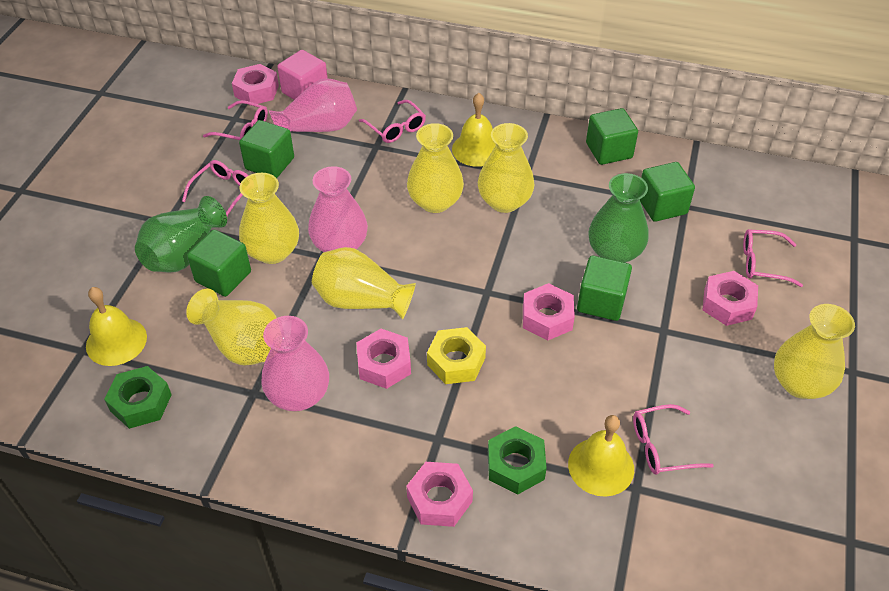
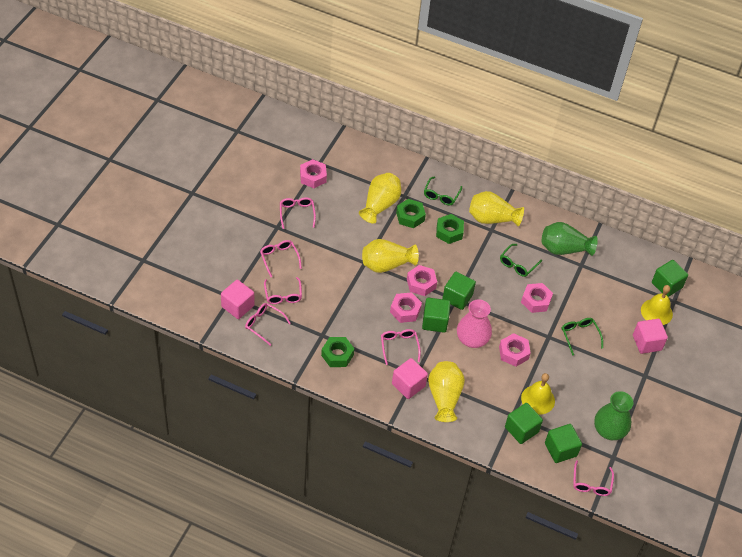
green glasses: none = 0 -> [424,177,462,205] [500,244,542,277] [562,318,603,356] = 3
green nut: [104,366,172,429] [488,426,547,495] = 2 -> [321,337,354,367] [396,199,426,228] [436,214,464,244] = 3
pink cube: [277,50,328,100] = 1 -> [221,280,255,319] [392,358,428,399] [633,319,668,354] = 3
pink glasses: [182,160,249,216] [203,100,268,140] [359,100,426,143] [633,404,714,475] [743,229,803,287] = 5 -> [245,303,291,346] [260,240,302,277] [264,277,302,304] [280,197,316,229] [381,329,421,365] [573,460,614,496] = 6
pink vase: [261,316,329,411] [269,78,357,132] [308,166,368,252] = 3 -> [457,299,492,348] = 1
yellow bell: [86,287,147,366] [452,93,496,167] [568,415,634,497] = 3 -> [521,373,555,414] [641,285,673,325] = 2
yellow nut: [427,327,486,384] = 1 -> none = 0
yellow vase: [186,289,276,366] [239,173,299,264] [312,247,416,319] [407,123,464,213] [478,123,534,213] [774,304,855,399] = 6 -> [359,173,401,224] [362,239,419,273] [428,361,465,422] [469,191,524,227] = 4

